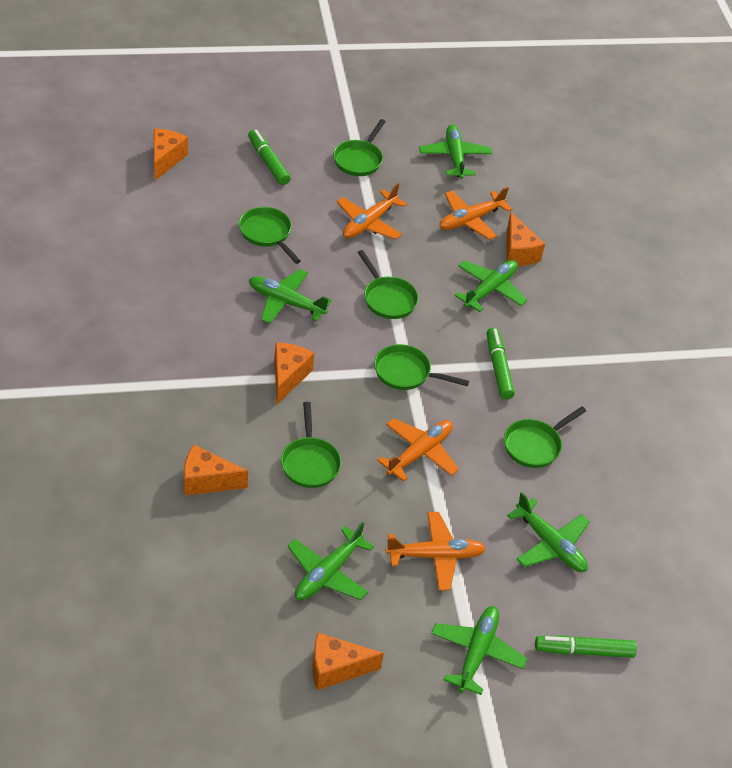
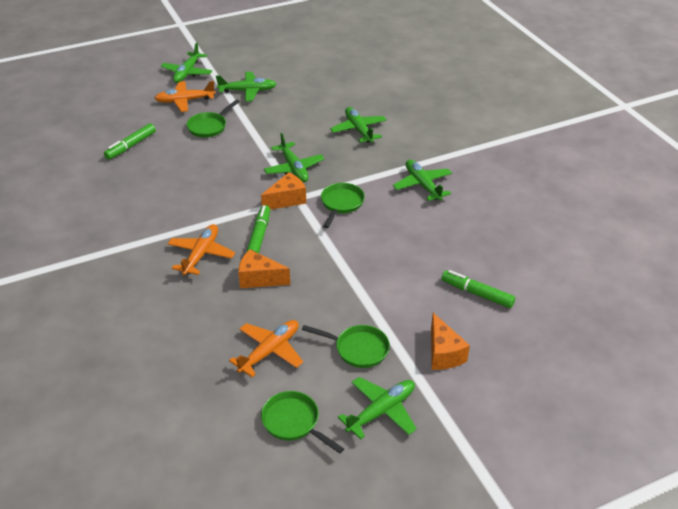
green pan: [239,207,301,264] [281,402,341,488] [333,119,386,176] [357,250,418,319] [374,344,469,390] [504,406,586,468] = 6 -> [187,99,240,138] [261,391,344,454] [302,325,390,368] [321,183,365,228] = 4
orange cheese: [154,129,188,181] [184,445,248,496] [274,342,314,404] [312,633,384,690] [506,212,545,266] = 5 -> [238,249,290,288] [261,172,306,210] [431,313,470,370] = 3
orange plane: [337,183,407,239] [377,418,459,482] [385,512,486,591] [439,187,512,240] = 4 -> [155,81,215,112] [168,224,235,275] [229,320,303,377] = 3

